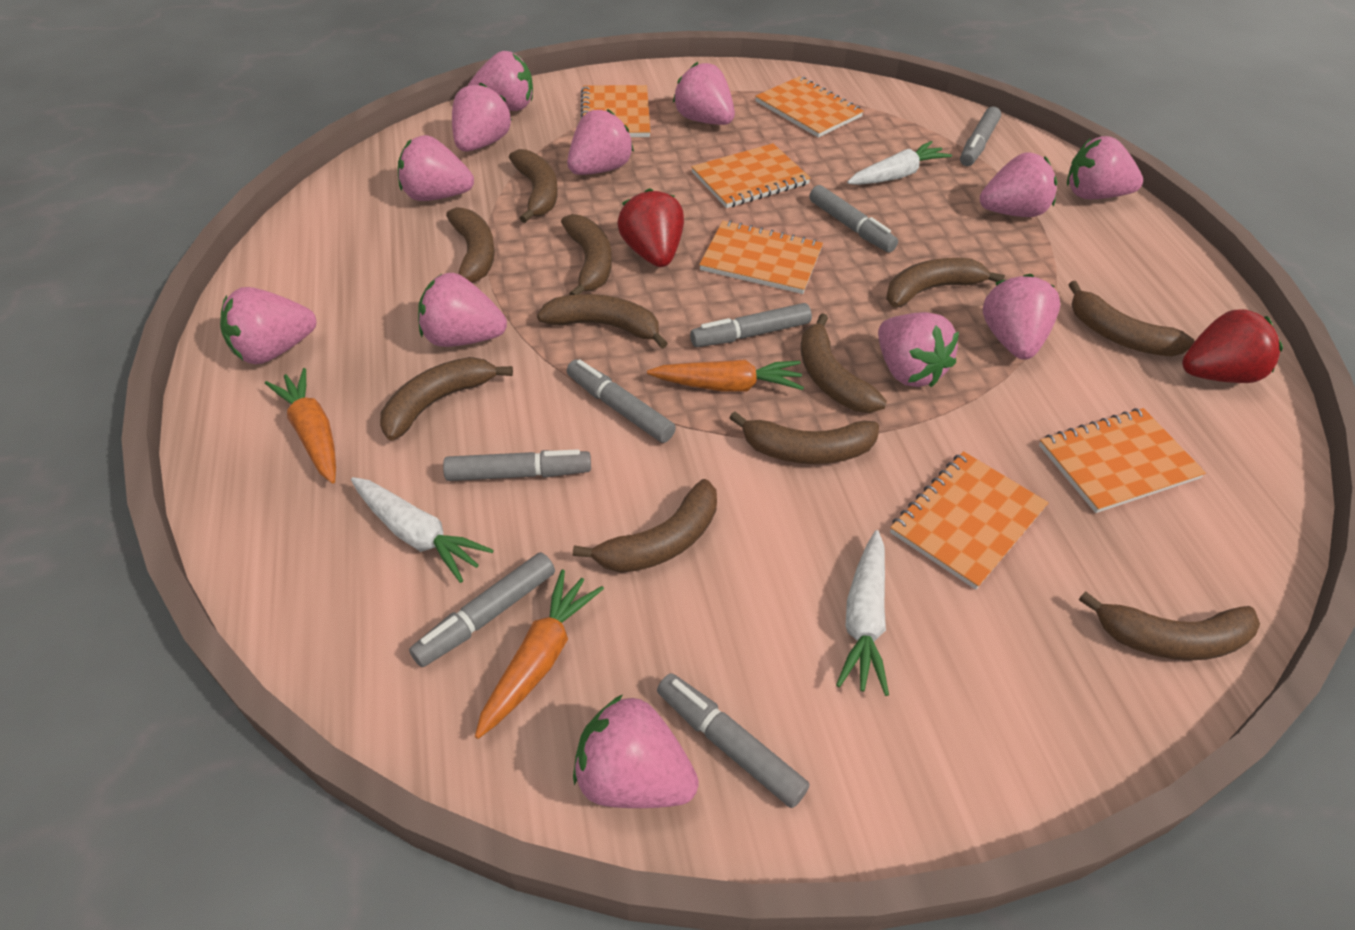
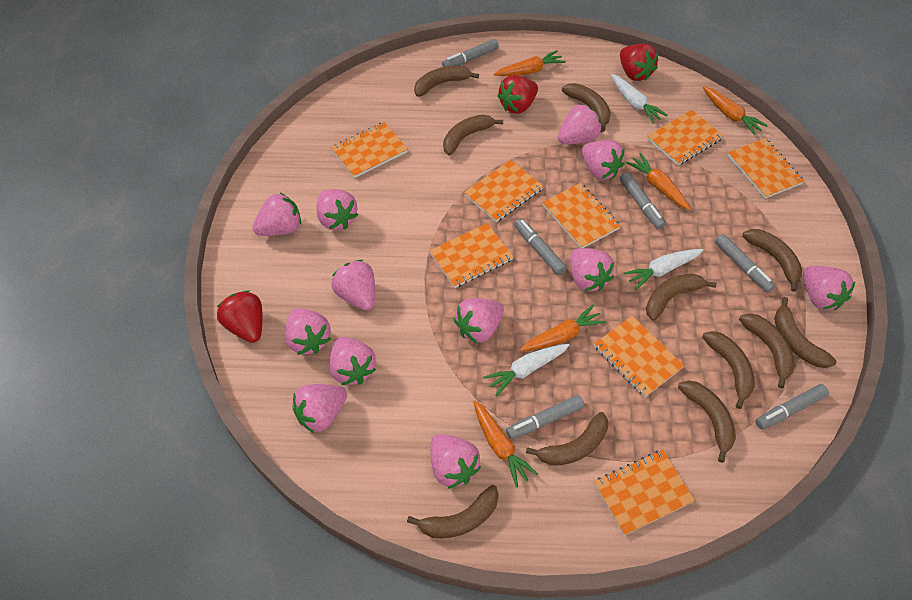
grey marker: [409,552,555,667] [443,449,591,481] [567,359,676,443] [657,673,810,808] [690,303,812,347] [809,185,898,253] [960,107,1001,166] = 7 -> [442,39,499,67] [506,395,584,439] [514,218,566,275] [620,172,666,229] [715,234,775,293] [755,384,829,429] = 6
orange carrot: [265,368,336,484] [475,569,604,739] [647,360,804,392] = 3 -> [473,400,538,488] [494,50,566,76] [520,305,606,351] [626,153,690,210] [703,86,768,135] = 5
orange notebook: [580,85,650,137] [691,143,811,208] [699,220,823,294] [755,76,864,138] [890,451,1049,590] [1039,408,1206,513] = 6 -> [331,122,408,178] [429,223,513,288] [464,160,543,222] [542,183,621,248] [594,316,684,397] [594,450,695,535] [647,110,723,165] [728,138,804,198] = 8
red strawberry: [617,188,684,267] [1182,309,1283,383] = 2 -> [217,290,263,343] [497,75,538,114] [620,44,658,81] = 3

